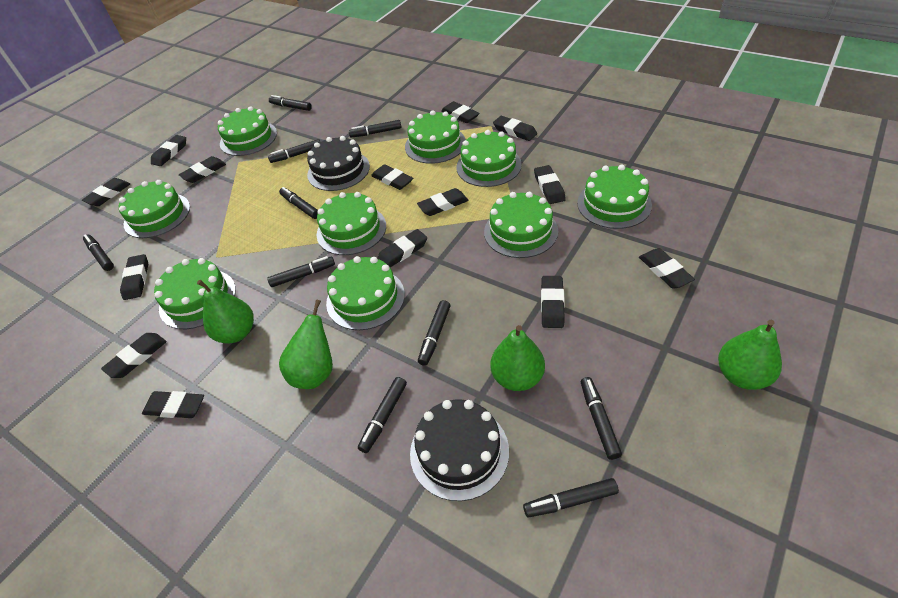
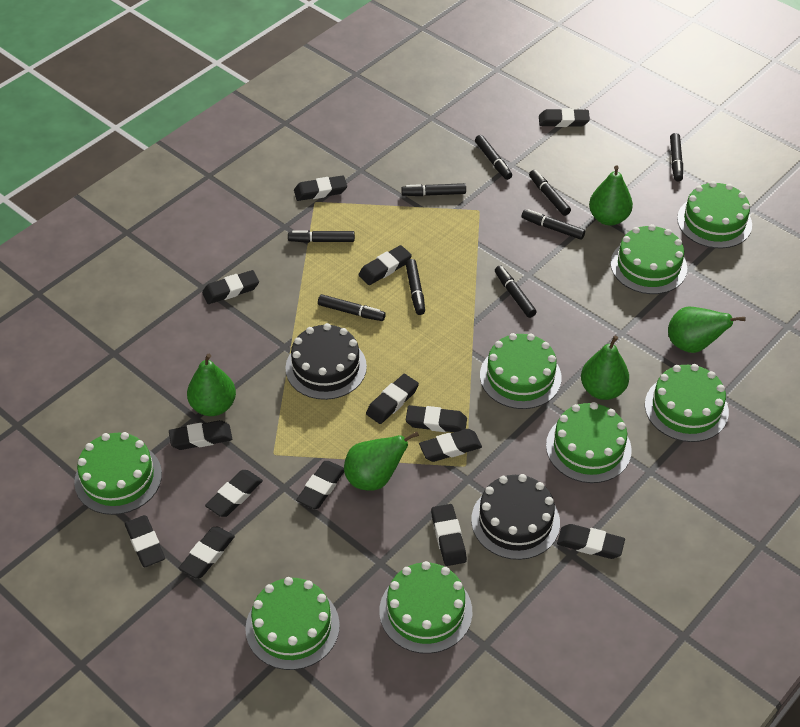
black marker: [83,234,114,271] [267,256,335,287] [268,139,320,163] [269,95,312,111] [279,187,318,219] [349,120,401,137] [358,377,407,453] [418,300,450,366] [523,478,619,518] [581,377,622,460] = 10 -> [288,230,355,243] [318,294,386,321] [401,183,466,196] [405,259,425,315] [475,135,512,180] [495,266,537,318] [522,209,585,240] [529,170,571,216] [670,133,683,181] = 9
green cake: [119,180,190,238] [154,258,236,329] [218,106,277,156] [317,192,386,255] [326,256,405,330] [405,110,466,164] [456,130,522,187] [484,192,558,258] [577,164,652,229] = 9 -> [74,432,162,515] [245,577,340,670] [379,561,472,654] [480,333,562,409] [546,402,632,483] [611,224,687,294] [645,364,729,442] [677,181,752,248] = 8
green pear: [197,280,254,343] [279,300,333,389] [490,325,545,391] [718,320,782,390] = 4 -> [187,354,236,416] [344,431,419,490] [581,335,629,400] [589,165,633,226] [668,307,746,353] = 5

